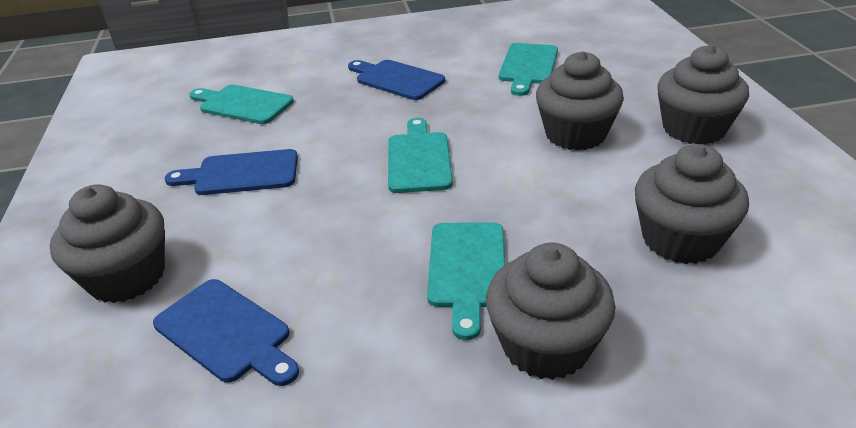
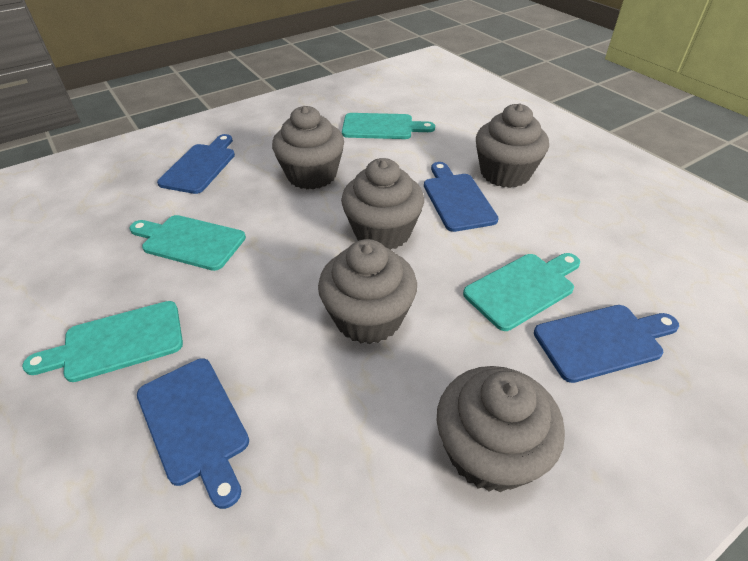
blue cutting board: [153,279,299,386] [165,149,298,195] [348,60,445,100] = 3 -> [137,359,249,509] [157,134,235,194] [424,162,499,232] [534,305,679,383] = 4

